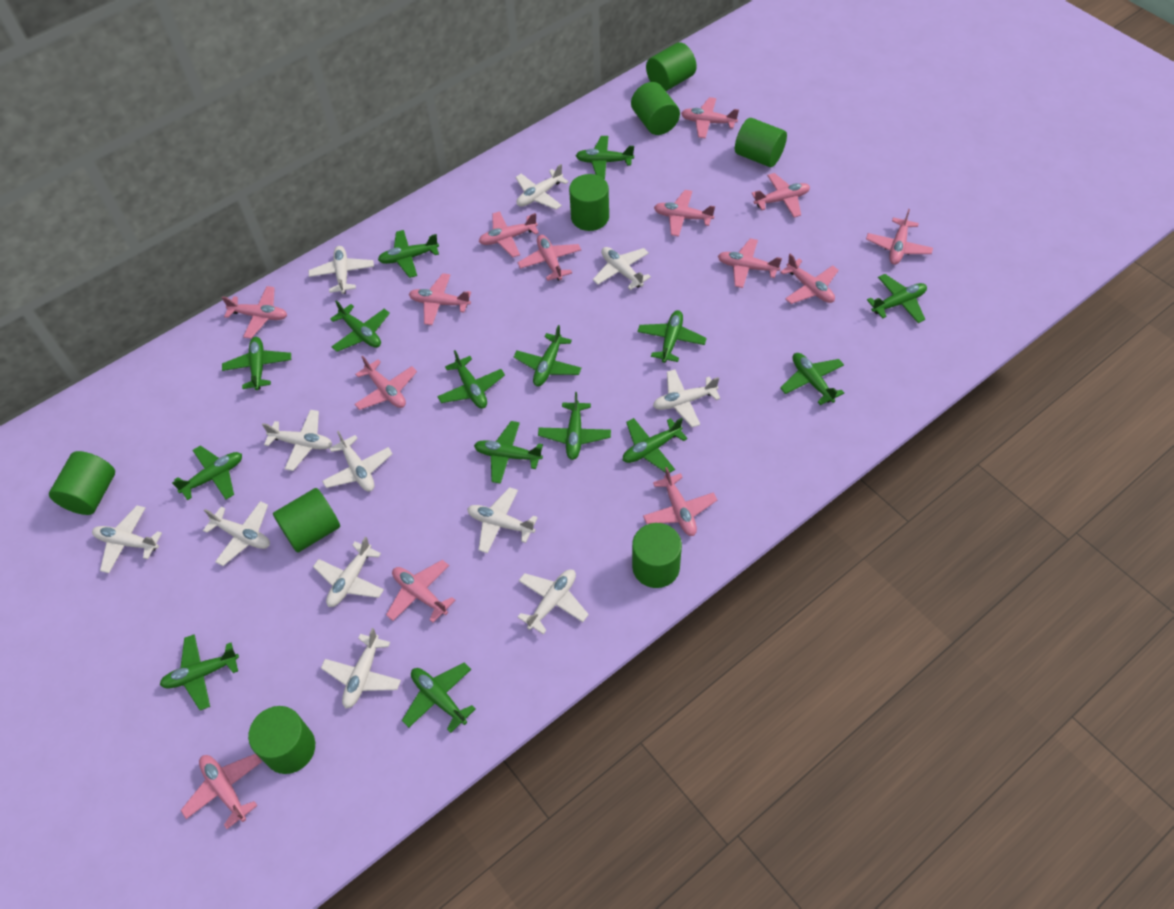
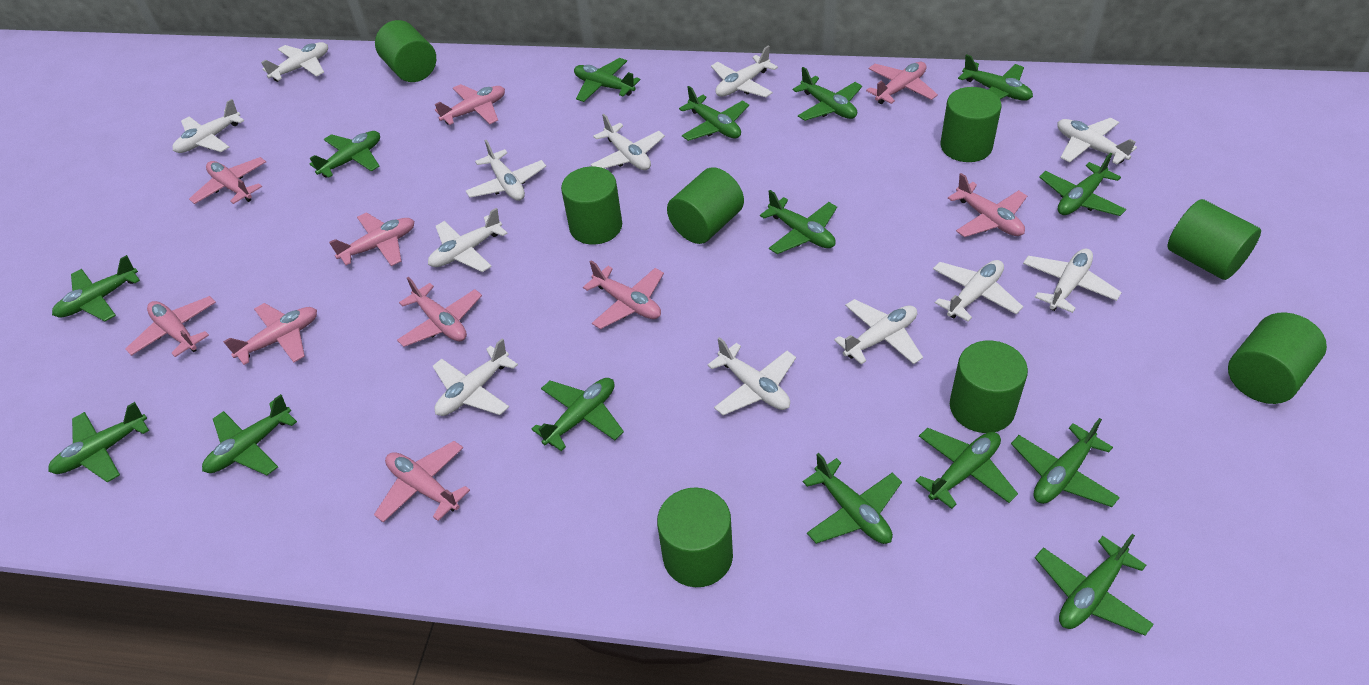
pink plane: [180,754,262,829] [222,286,287,339] [354,356,417,410] [386,560,456,623] [409,273,471,325] [479,211,539,257] [517,235,581,281] [643,467,717,536] [654,190,715,236] [681,97,739,138] [718,238,782,288] [751,173,810,218] [780,254,839,304] [866,209,933,265] = 14 -> [125,296,216,357] [189,157,266,204] [223,303,317,365] [329,213,414,266] [374,441,470,523] [397,277,482,347] [435,84,505,125] [583,260,664,329] [866,62,938,104] [948,173,1027,237] = 10

